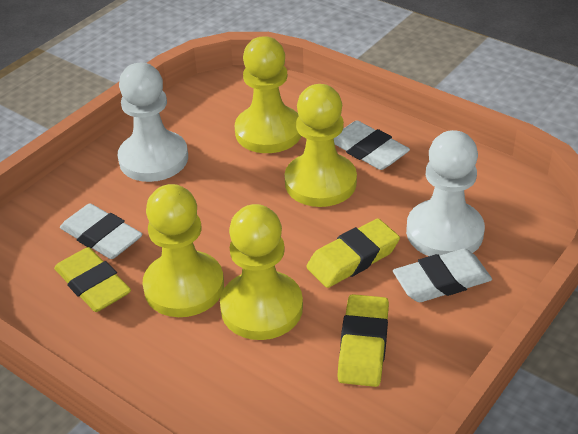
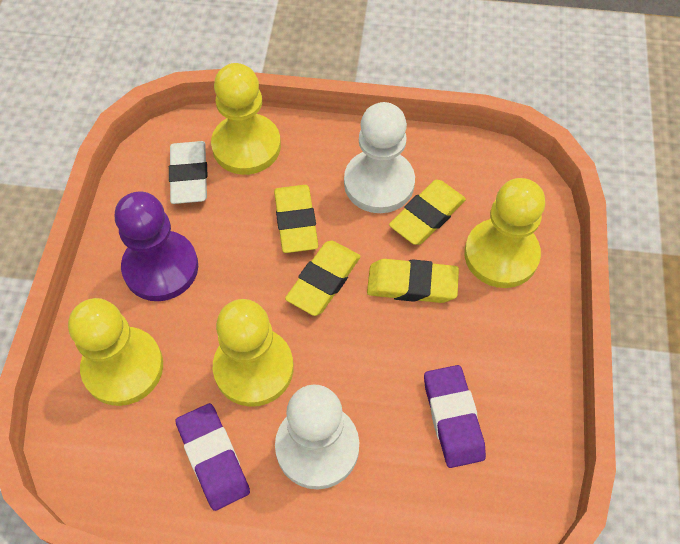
purple eraser: none = 0 -> [175,403,250,511] [424,365,486,468] = 2
purple pawn: none = 0 -> [115,191,198,301] = 1
white eraser: [60,204,142,259] [334,121,410,170] [393,249,492,302] = 3 -> [169,141,208,204] = 1
yellow eraser: [54,247,131,312] [306,219,400,288] [337,294,389,387] = 3 -> [274,185,319,253] [285,241,361,316] [367,259,459,303] [389,180,466,245] = 4

